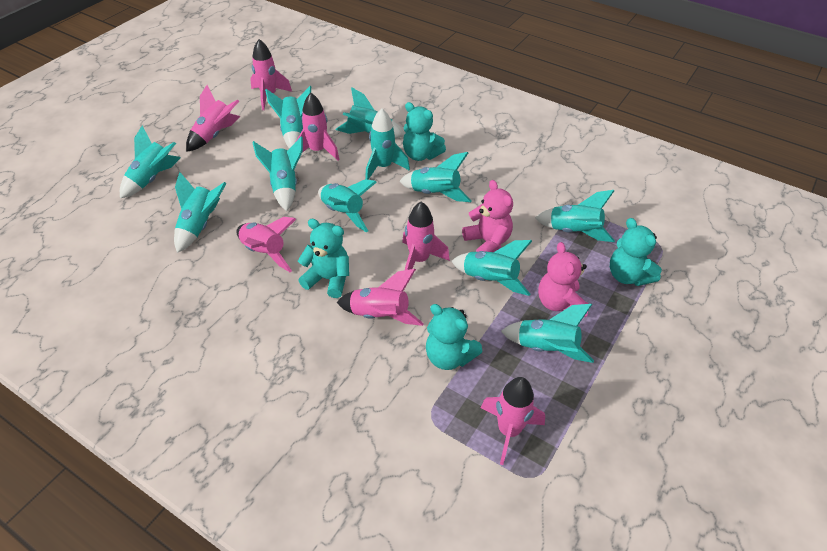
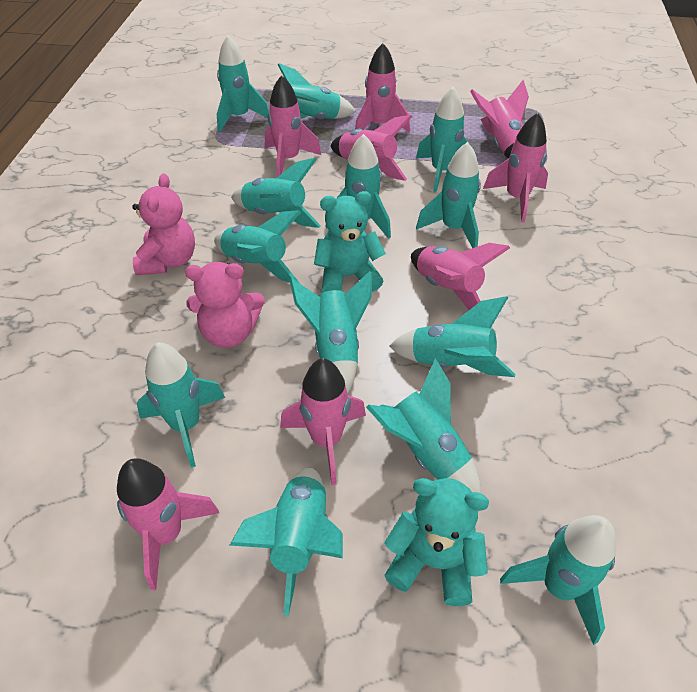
pink rocket: [186,85,240,152] [236,217,296,272] [250,39,292,110] [296,93,340,161] [337,269,424,326] [402,202,450,270] [481,377,545,465] = 7 -> [117,458,219,590] [265,75,321,177] [280,358,366,485] [330,115,412,181] [355,43,410,133] [411,243,510,310] [470,80,529,158] [483,113,548,222] = 8
turquoise rocket: [120,126,181,198] [174,171,226,253] [252,136,303,211] [265,86,311,149] [318,179,377,232] [336,87,405,138] [365,109,410,180] [399,152,471,202] [452,240,532,296] [501,304,594,363] [535,190,615,242] = 11 -> [137,342,225,468] [214,210,301,283] [217,35,269,132] [229,467,343,616] [231,158,321,228] [278,63,356,119] [289,271,372,394] [326,134,391,239] [366,358,481,493] [389,296,515,377] [416,87,476,192] [416,142,481,248] [500,515,617,645] = 13
turquoise teddy bear: [298,219,349,298] [403,102,446,161] [426,304,482,370] [610,218,662,286] = 4 -> [314,191,386,292] [384,478,489,606] = 2

